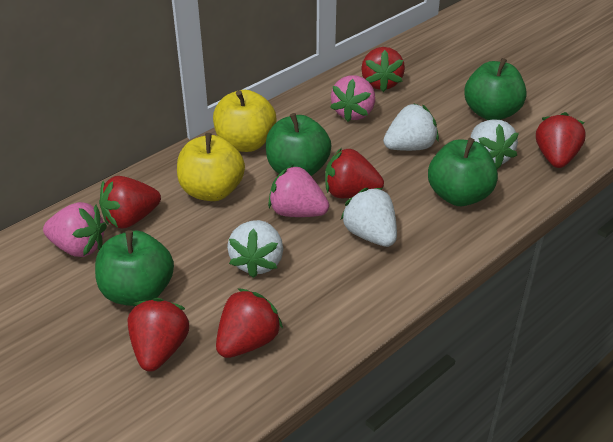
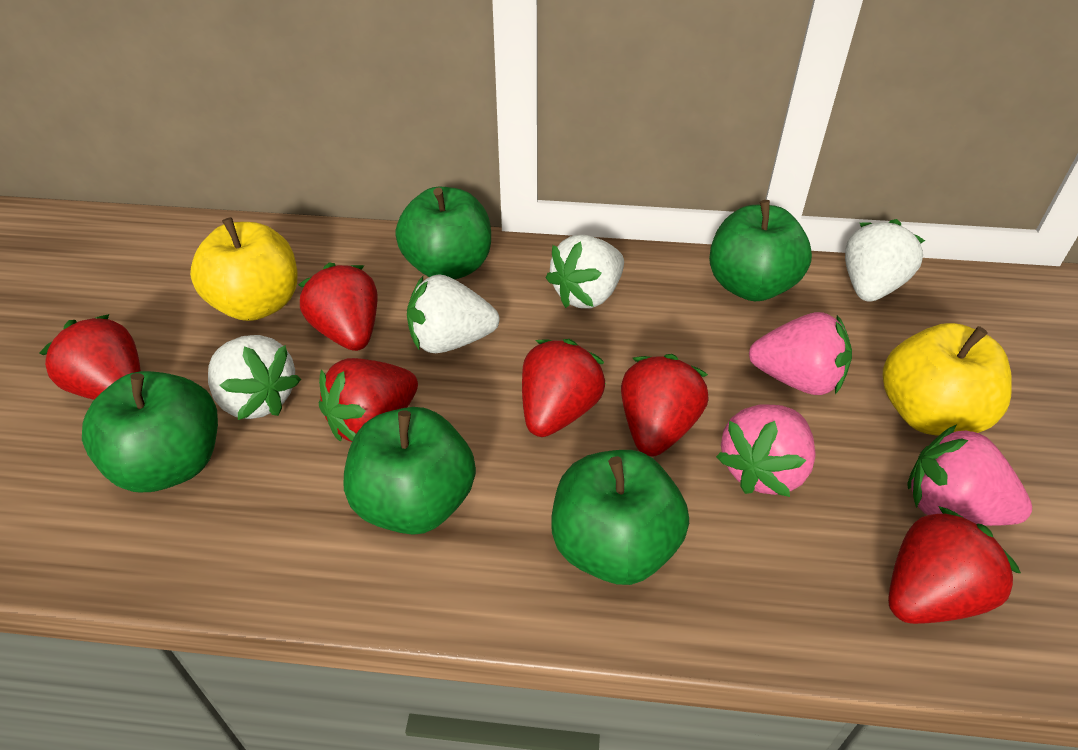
green apple: [95,230,174,306] [266,113,331,176] [428,138,498,206] [464,58,527,120] = 4 -> [82,371,218,492] [344,407,476,535] [395,187,491,279] [552,450,689,585] [709,200,812,301] = 5

